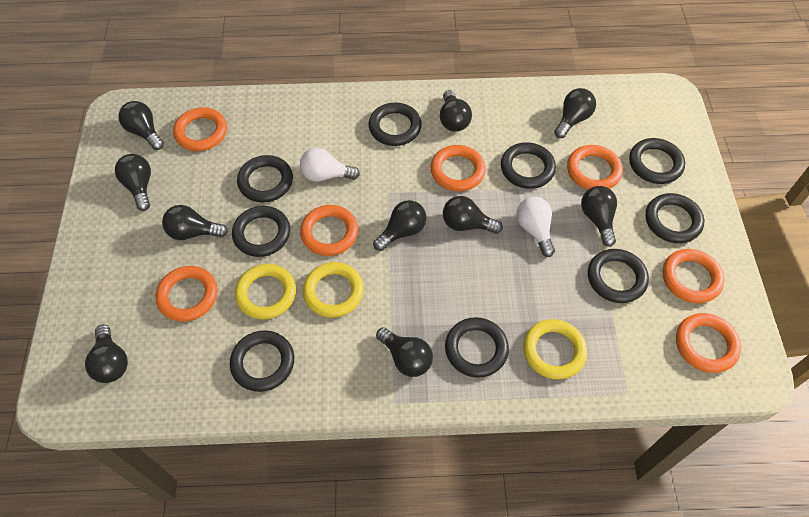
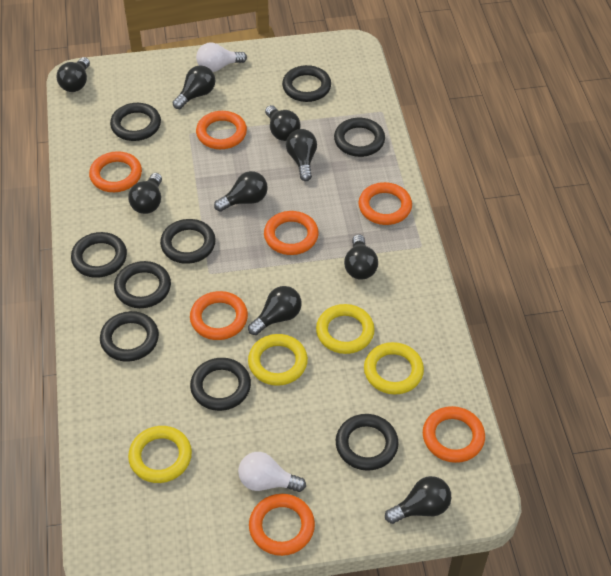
black light bulb: [85,325,128,383] [115,154,151,211] [118,101,164,150] [162,205,228,240] [373,200,426,251] [376,327,433,377] [440,90,472,132] [443,196,503,234] [554,88,596,138] [581,186,617,247] = 10 -> [56,57,90,92] [128,173,162,214] [173,65,215,109] [214,171,268,212] [248,286,301,335] [265,105,301,141] [286,129,317,181] [344,234,378,280] [385,476,451,524] = 9
yellow ring: [235,264,296,320] [303,262,364,318] [523,319,587,379] = 3 -> [128,426,192,483] [248,334,308,386] [316,304,375,354] [364,342,424,395] = 4

